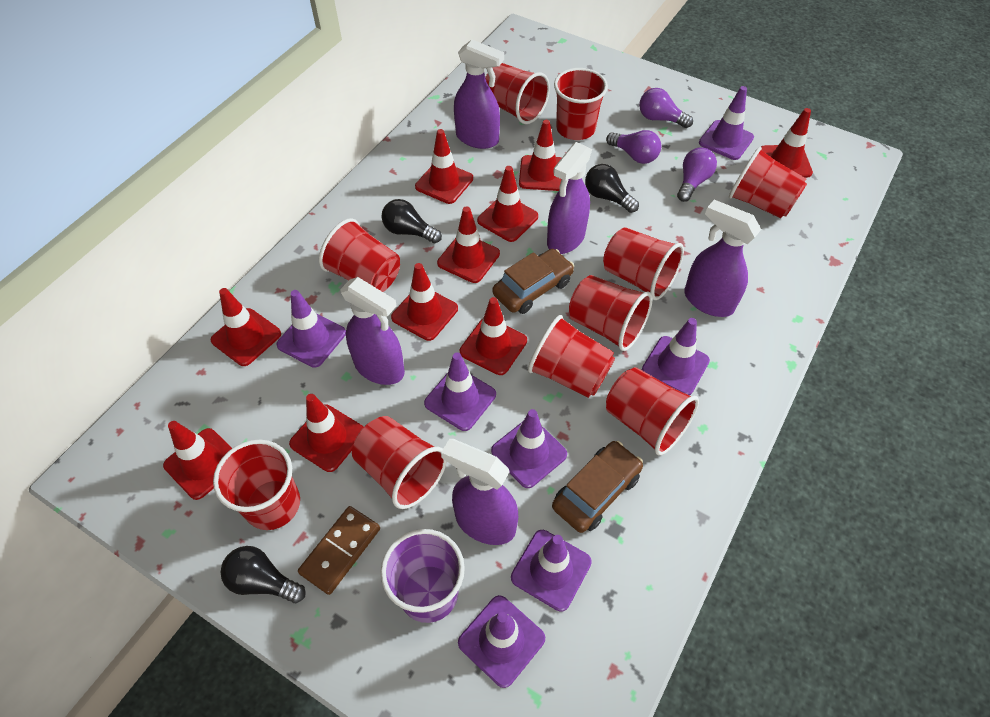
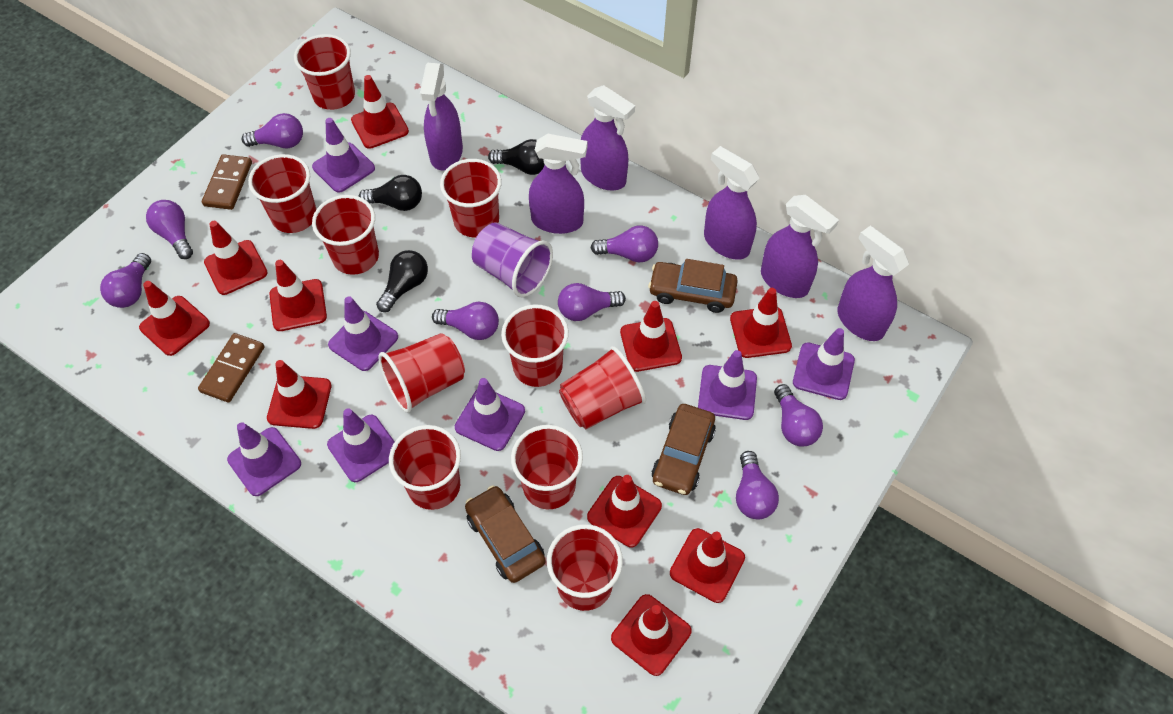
brown car: [492,249,574,314] [552,441,643,533] = 2 -> [465,485,545,583] [648,259,738,313] [652,404,716,495] = 3
brown domino: [298,506,380,595] = 1 -> [198,333,264,403] [202,154,252,210] = 2
purple light bulb: [606,130,661,164] [639,88,693,128] [677,147,717,202] = 3 -> [100,253,151,308] [146,200,193,259] [242,113,303,148] [432,302,499,340] [558,283,626,321] [591,225,658,263] [736,451,779,519] [774,384,823,447] = 8
purple spray bottle: [340,277,405,385] [441,439,518,545] [454,40,504,149] [547,142,592,254] [684,200,761,317] = 5 -> [420,63,463,170] [529,134,587,234] [580,85,635,190] [704,146,760,260] [761,195,839,298] [837,226,909,341] = 6

